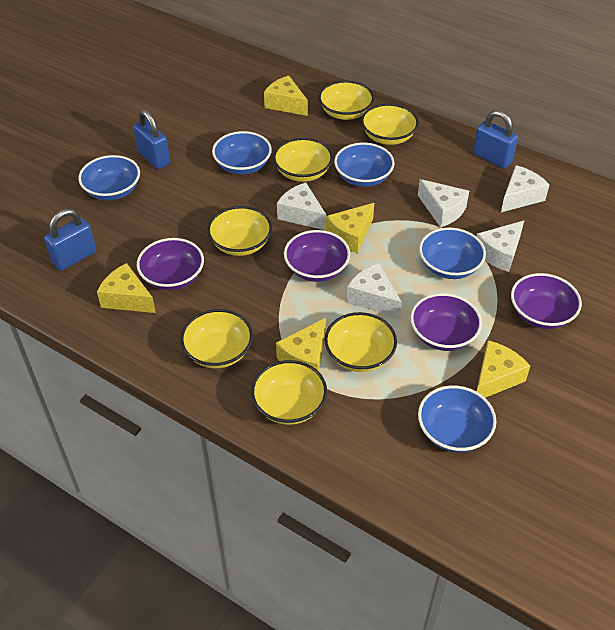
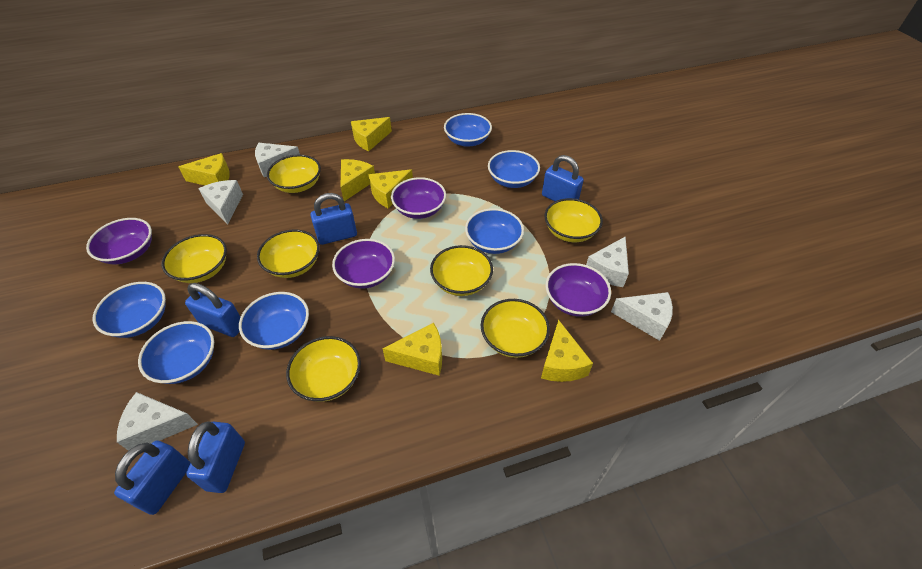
blue bowl: [78,155,140,201] [212,131,272,175] [334,143,395,187] [418,385,496,453] [419,228,486,279] = 5 -> [92,282,166,338] [138,321,214,384] [239,292,309,350] [444,113,492,147] [465,208,524,254] [488,150,540,188] = 6
blue padlock: [44,209,96,271] [133,109,170,169] [473,110,518,168] = 3 -> [114,441,190,515] [185,283,240,337] [186,421,245,493] [311,193,357,245] [542,155,584,201] = 5
yellow cheese: [97,263,156,313] [264,76,308,116] [276,318,326,371] [326,203,374,253] [476,340,530,398] = 5 -> [178,153,230,185] [340,159,375,201] [351,117,392,151] [368,169,413,208] [382,323,442,376] [541,320,593,382] = 6

